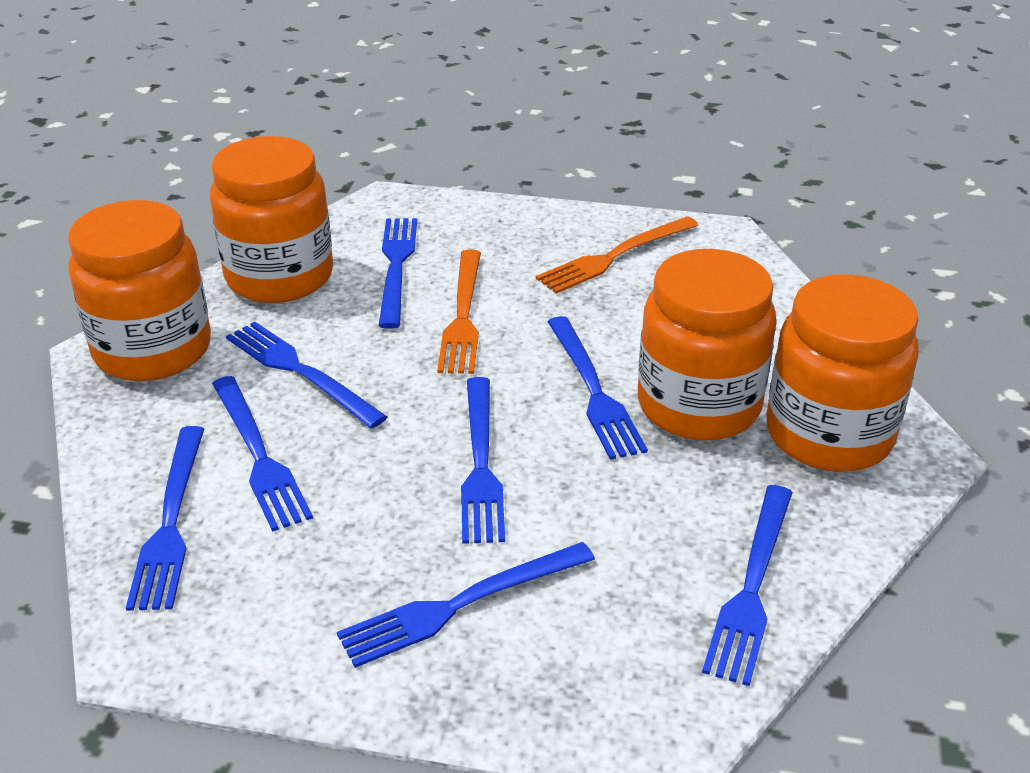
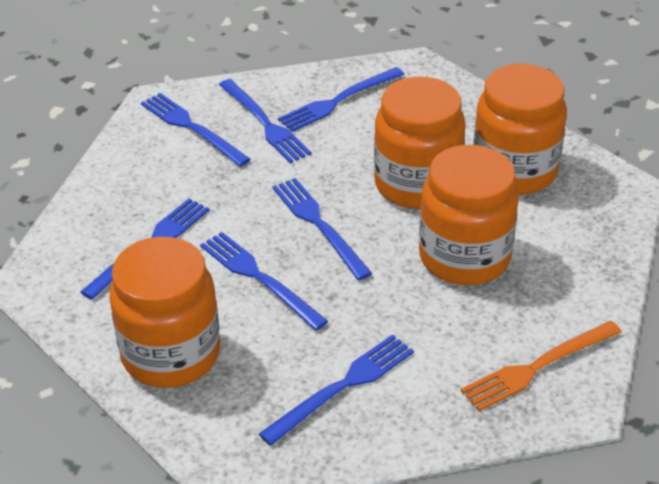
blue fork: [126,426,204,611] [212,376,313,532] [226,321,387,429] [337,542,595,668] [378,218,417,329] [461,377,505,544] [547,316,648,460] [702,485,793,686] = 8 -> [81,199,209,300] [141,93,251,167] [200,232,328,330] [219,79,312,163] [259,334,414,446] [272,178,372,280] [278,67,404,132] = 7
orange fork: [437,250,481,374] [536,216,698,294] = 2 -> [461,321,622,411] = 1

